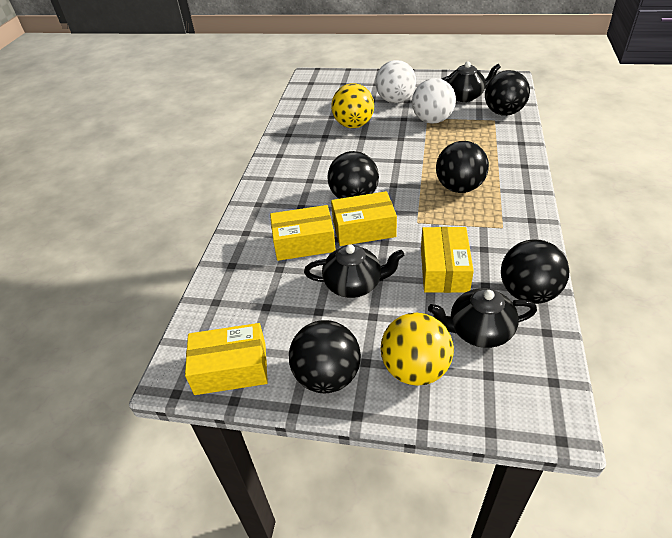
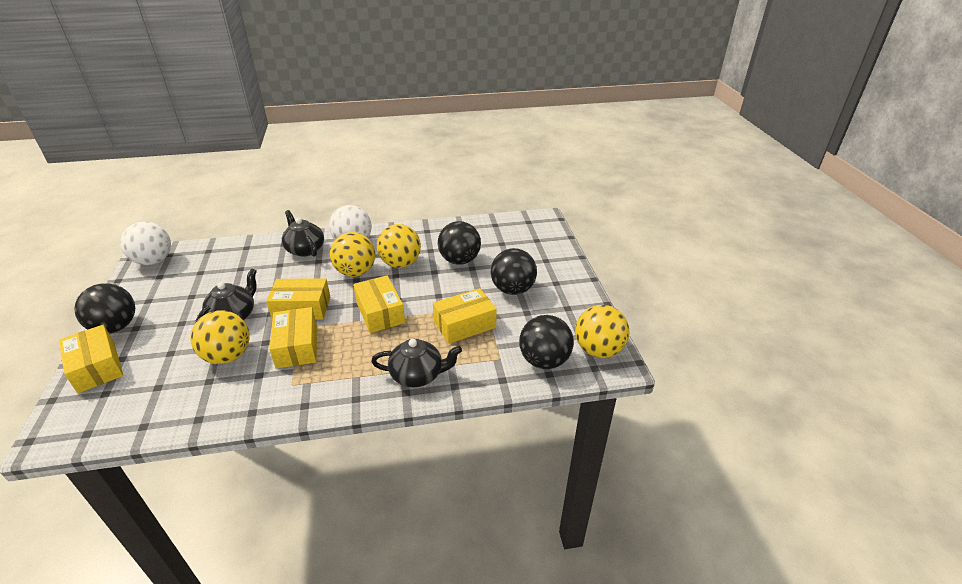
black ball: [289,320,361,393] [327,151,379,199] [436,141,489,193] [485,70,530,116] [501,240,569,304] = 5 -> [74,283,135,333] [438,221,481,265] [491,248,537,295] [519,315,574,369] = 4
yellow ball: [331,83,374,128] [381,313,454,386] = 2 -> [190,310,250,364] [330,232,375,277] [377,224,421,268] [575,305,630,358] = 4
yellow box: [185,323,268,395] [270,205,336,261] [331,191,397,246] [421,227,474,293] = 4 -> [59,324,123,393] [266,278,330,320] [269,307,317,369] [353,275,405,333] [433,288,497,344] = 5

